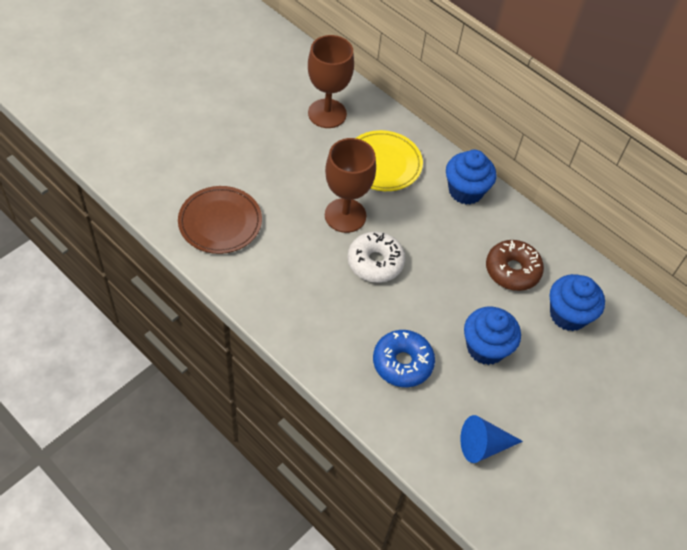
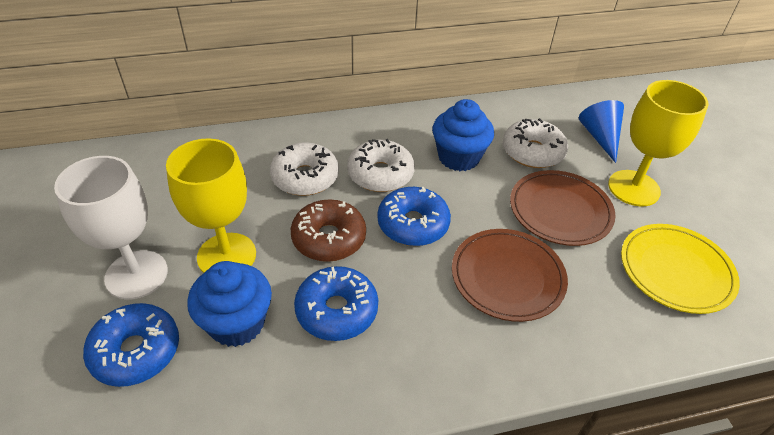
blue cupcake: [446,150,496,205] [464,307,521,365] [550,274,605,331] = 3 -> [187,261,272,347] [432,99,494,171] = 2
blue donut: [373,330,435,387] = 1 -> [83,303,179,387] [294,266,378,341] [377,187,451,246] = 3
brown goblet: [308,35,354,128] [325,138,376,233] = 2 -> none = 0
brown plate: [178,186,262,254] = 1 -> [452,229,568,322] [510,170,615,246] = 2
white donut: [348,231,405,283] = 1 -> [270,142,339,196] [347,139,415,192] [503,118,568,168] = 3
white goblet: none = 0 -> [54,156,168,299] = 1
yellow goblet: none = 0 -> [166,138,256,273] [608,80,708,207] = 2

